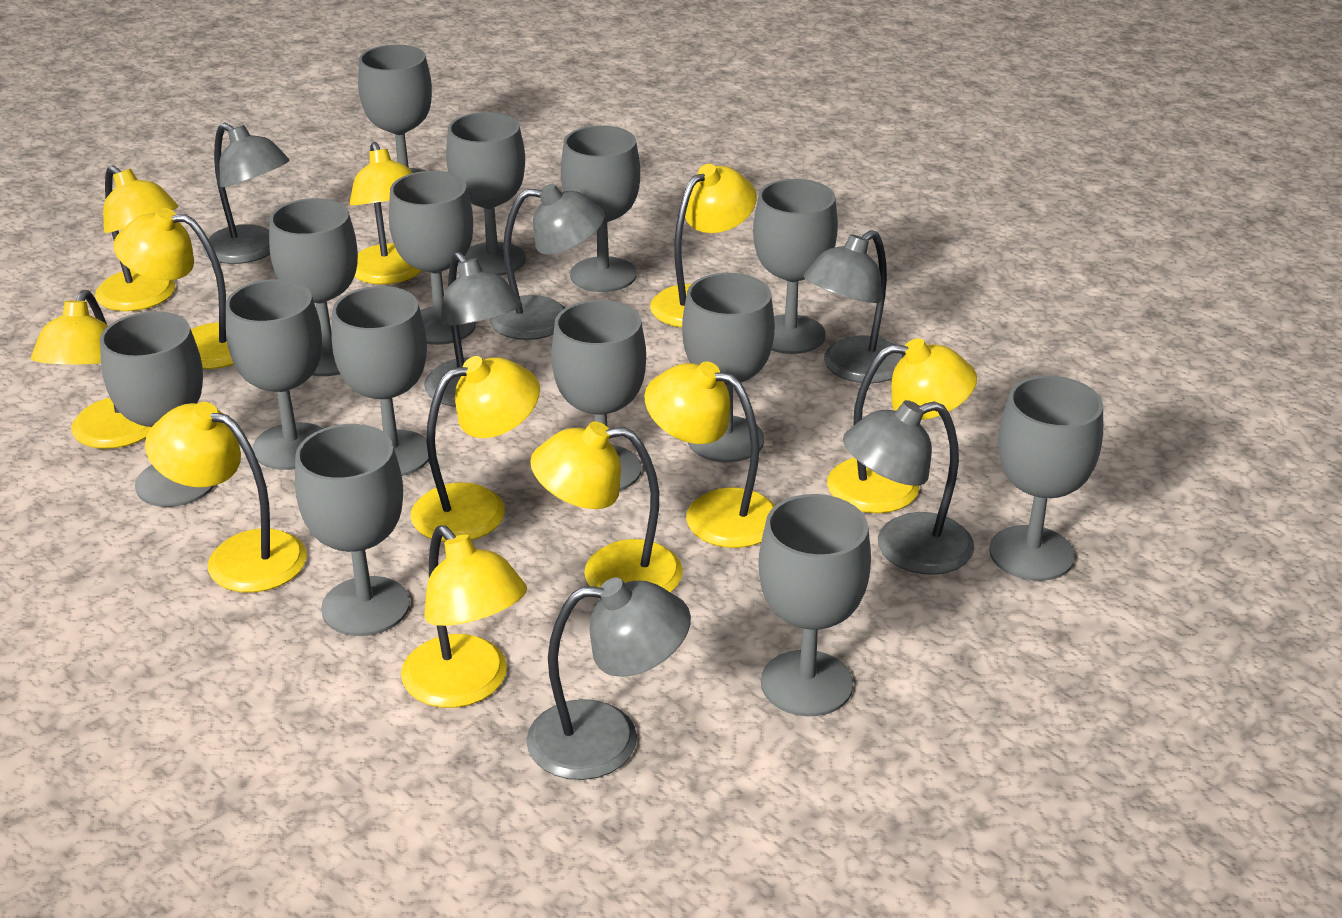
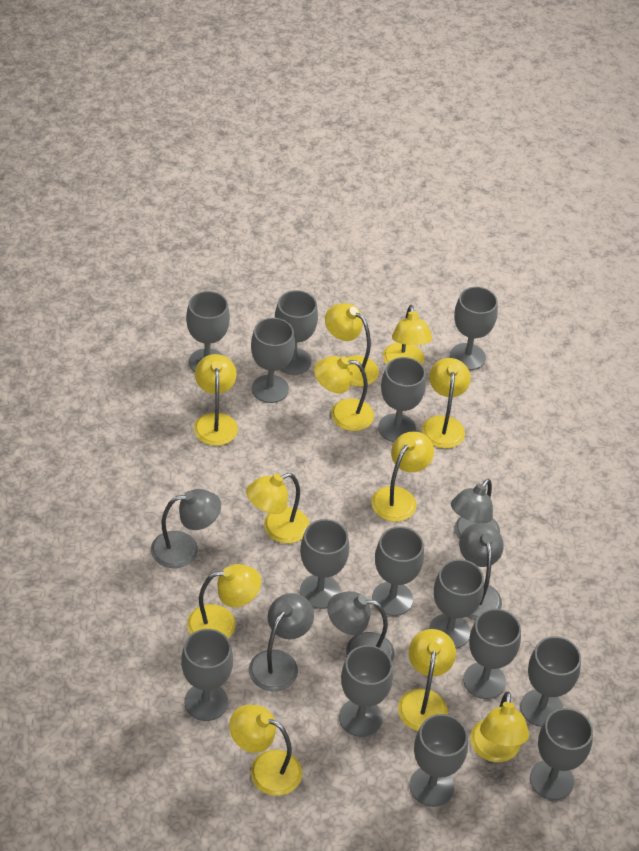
grey lamp: [203,123,290,264] [424,252,522,407] [489,184,605,340] [526,578,691,780] [803,230,905,383] [843,400,975,575] = 6 -> [151,489,221,568] [249,593,314,691] [327,591,395,662] [451,479,500,539] [459,523,504,620] = 5

